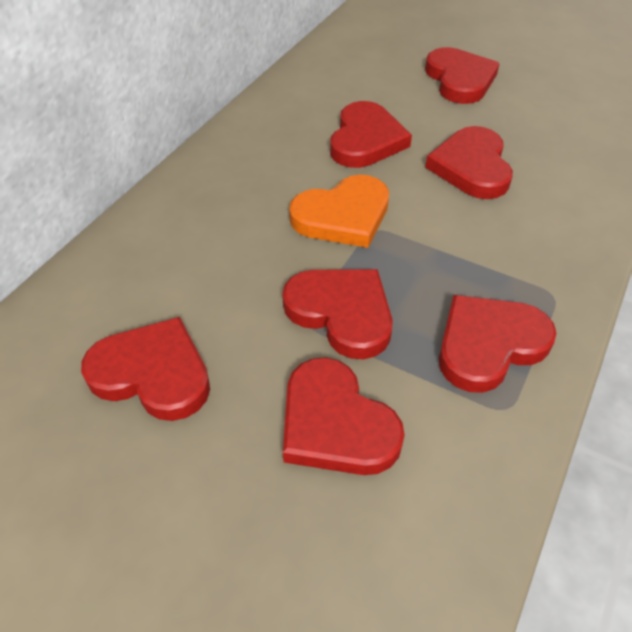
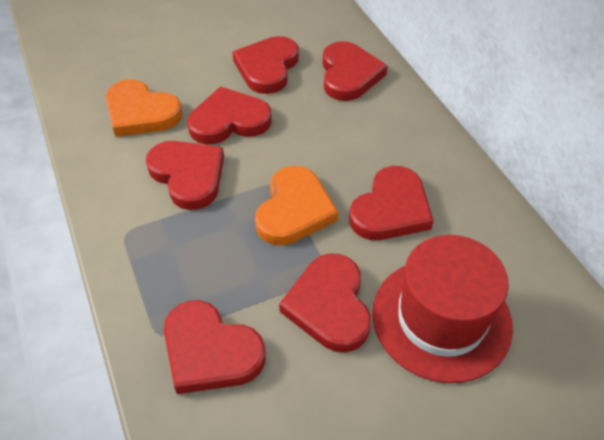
orange heart: [289,175,389,248] = 1 -> [105,79,182,137] [255,166,338,246] = 2
red hat: none = 0 -> [372,235,513,383] = 1

